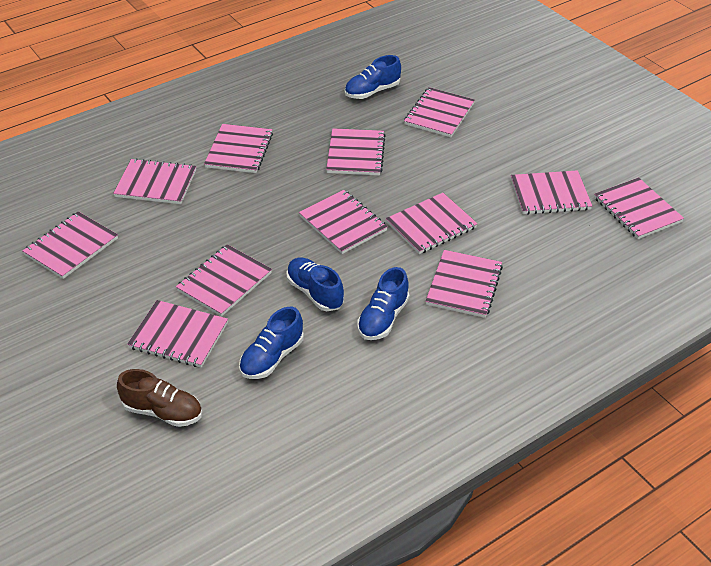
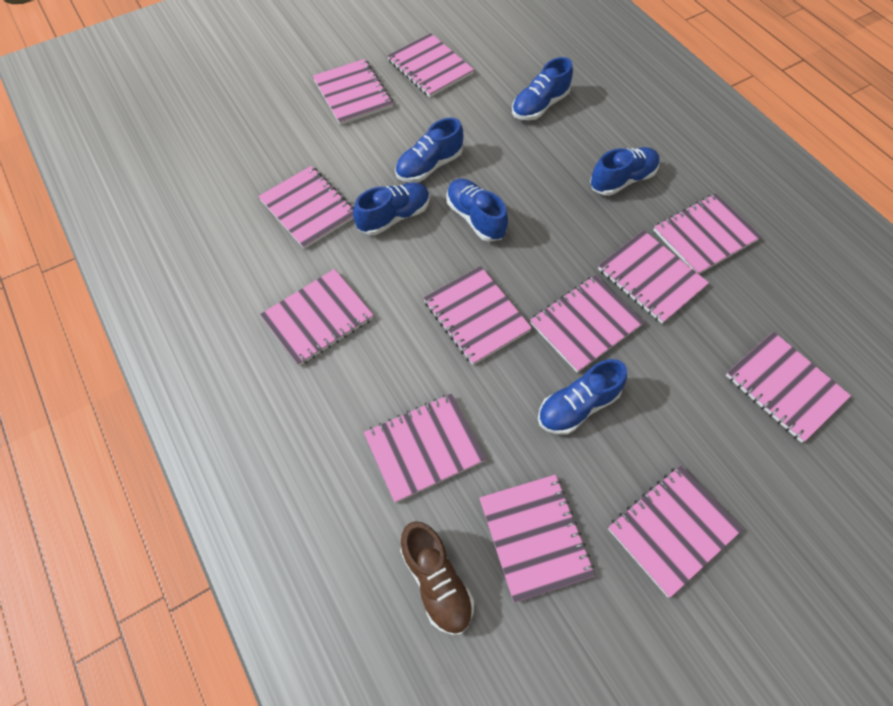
blue shoe: [239,307,304,379] [287,258,344,311] [345,55,401,99] [357,267,409,340] = 4 -> [353,182,430,235] [395,118,463,183] [447,179,508,242] [512,57,573,120] [538,359,627,435] [590,147,660,196] = 6

